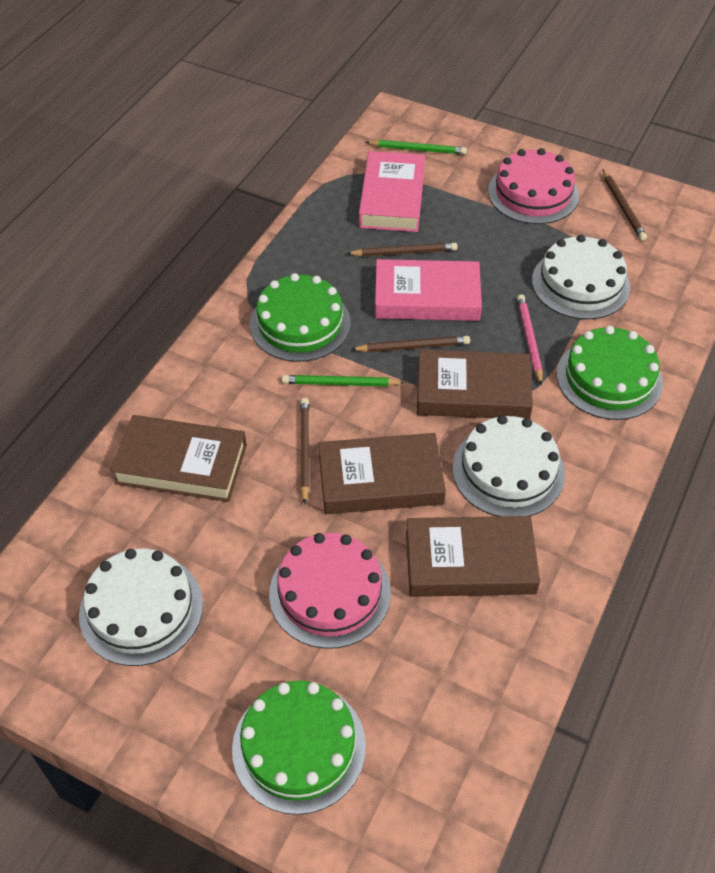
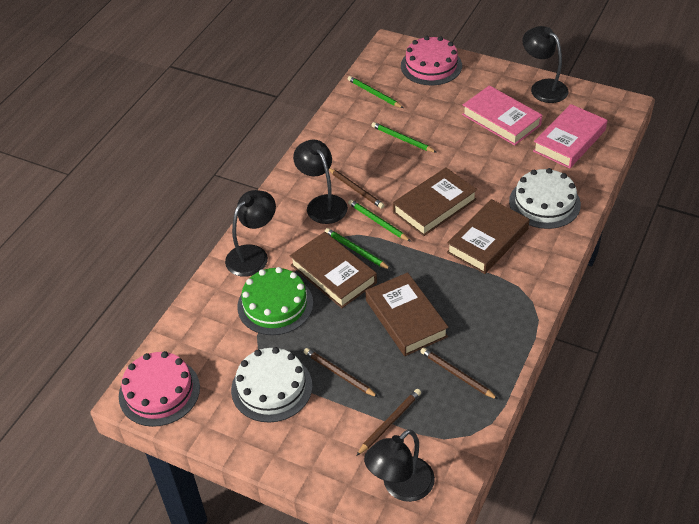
black lamp: none = 0 -> [225,190,276,277] [293,139,348,224] [364,429,435,502] [522,26,569,103] = 4
green cake: [232,681,366,815] [250,273,351,362] [557,326,663,420] = 3 -> [237,267,313,335] = 1
green pencil: [282,375,406,387] [365,140,467,155] = 2 -> [325,228,391,270] [348,76,403,108] [348,200,411,242] [371,122,437,153] = 4
pink pencil: [517,294,543,385] = 1 -> none = 0
white cake: [79,549,203,666] [453,415,565,516] [532,235,630,320] = 3 -> [231,347,312,423] [509,168,581,229] = 2

